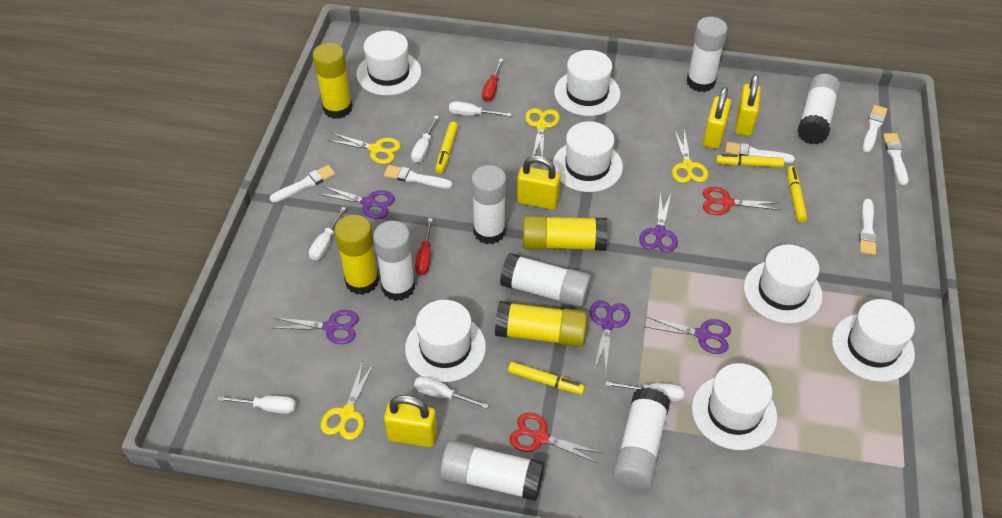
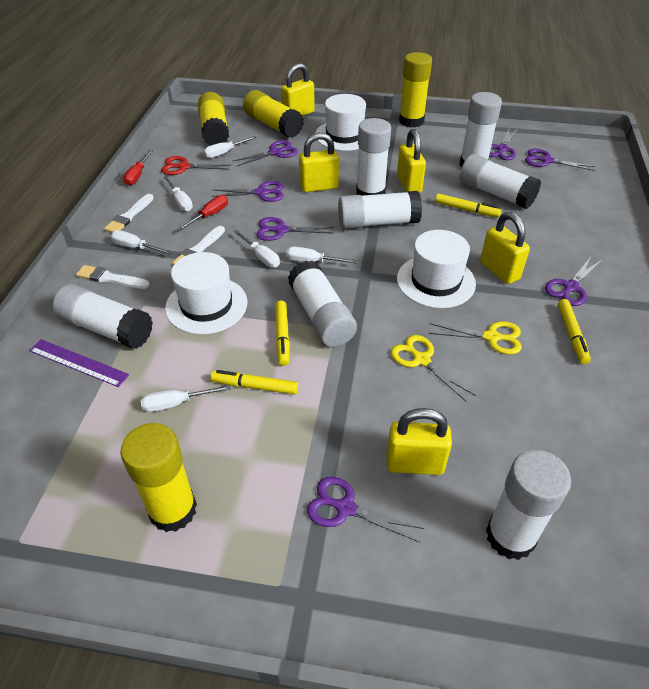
purple ruler: none = 0 -> [29,339,129,387] = 1
purple scissors: [272,310,359,344] [318,186,395,219] [590,300,630,370] [639,192,678,253] [644,317,731,354] = 5 -> [212,181,284,202] [232,140,298,167] [256,217,334,241] [307,477,425,542] [489,129,518,160] [525,149,595,171] [545,258,602,306] = 7
red scissors: [510,413,602,463] [703,187,780,215] = 2 -> [161,156,230,175] = 1
white brush: [270,165,336,202] [384,165,452,189] [725,142,795,163] [859,199,877,255] [863,105,887,152] [883,133,908,185] = 6 -> [76,265,150,289] [104,194,154,233] [172,226,225,265] = 3
white hat: [356,31,421,95] [405,300,486,382] [553,121,623,192] [554,50,620,116] [692,363,777,450] [744,244,822,323] [832,299,915,382] = 7 -> [165,252,247,335] [315,94,366,151] [397,230,476,308] = 3
yellow padlock: [384,395,437,447] [517,156,560,210] [703,87,731,149] [735,74,761,136] = 4 -> [281,63,315,116] [299,133,339,192] [387,408,452,475] [397,129,426,193] [480,212,530,284] = 5
yellow scissors: [321,362,374,440] [328,133,401,164] [525,108,560,157] [672,129,709,183] = 4 -> [391,335,476,402] [429,321,522,355] = 2

